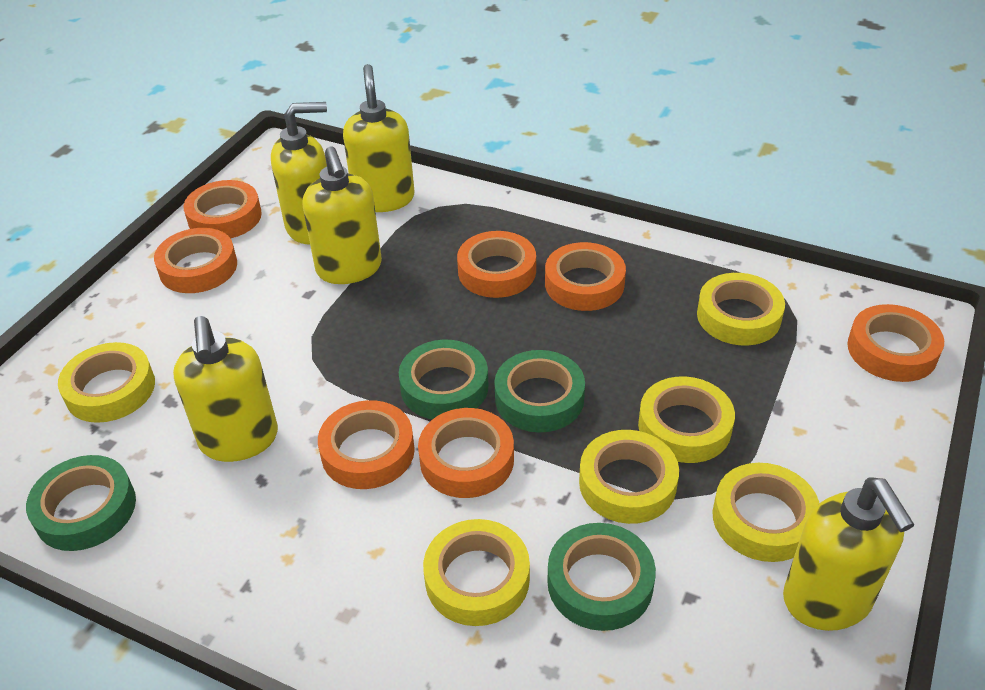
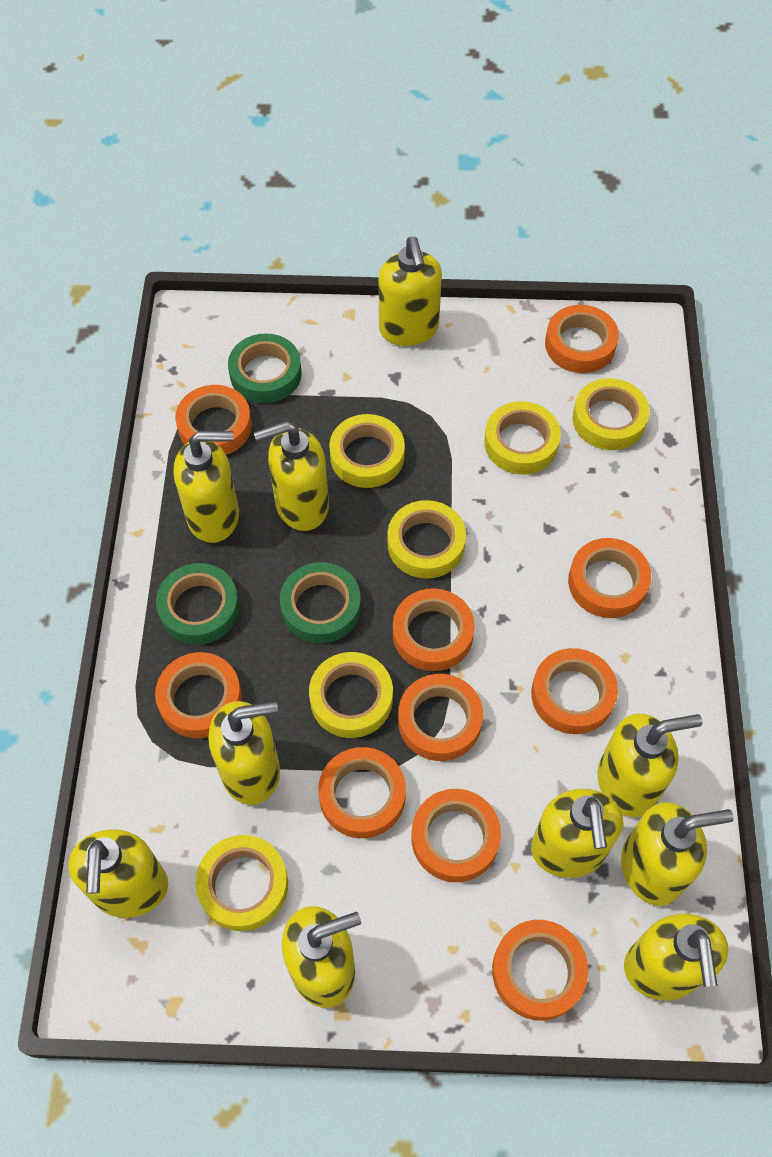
green tape: [26,455,136,551] [399,340,489,419] [494,350,585,432] [547,523,656,631] = 4 -> [156,563,239,645] [228,333,302,403] [280,562,361,644] = 3
orange tape: [154,228,237,293] [183,180,262,238] [318,400,415,489] [418,408,514,498] [457,231,536,298] [545,242,626,311] [847,304,944,382] = 7 -> [155,652,242,738] [175,385,252,455] [318,747,406,838] [393,588,475,671] [398,674,483,761] [411,789,501,882] [492,920,588,1021] [531,648,618,734] [545,305,619,373] [568,538,651,618] = 10
yellow soap dispenser: [173,316,278,462] [271,102,327,244] [303,146,382,284] [343,64,415,212] [783,478,914,631] = 5 -> [68,829,168,918] [174,431,239,543] [208,701,280,805] [254,421,329,531] [282,906,361,1008] [379,237,442,346] [531,789,623,878] [597,713,703,817] [621,802,734,906] [624,914,728,1000] = 10

